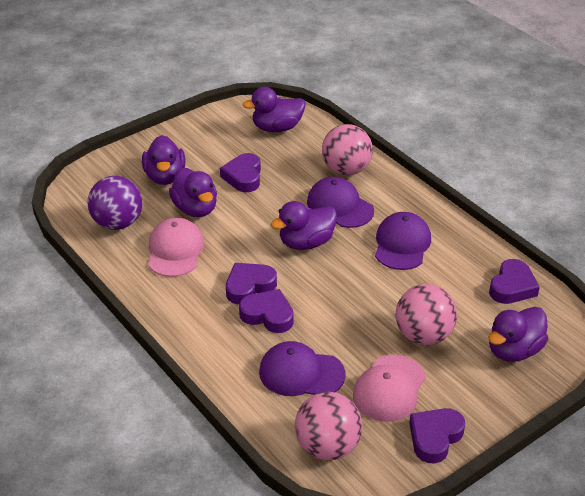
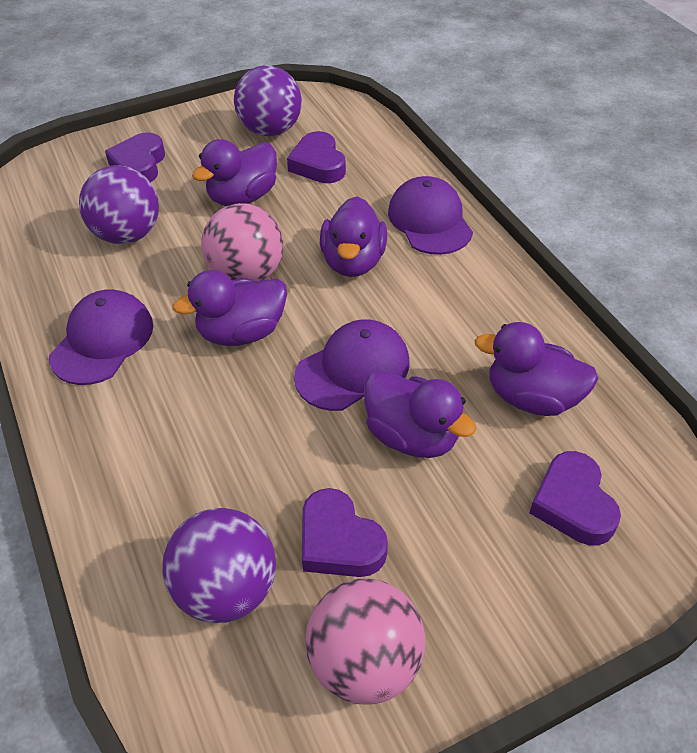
pink ball: [295,392,363,460] [322,124,373,176] [396,284,457,345] = 3 -> [201,203,284,281] [305,578,425,705] = 2
pink cap: [148,218,204,277] [353,355,426,422] = 2 -> none = 0
purple ball: [87,176,143,230] = 1 -> [79,165,159,244] [162,508,276,623] [234,65,302,136] = 3
purple heart: [220,153,261,192] [226,263,277,304] [239,289,294,333] [409,408,465,464] [489,259,540,304] = 5 -> [105,132,165,182] [287,131,346,183] [302,488,388,577] [530,451,621,546] = 4

